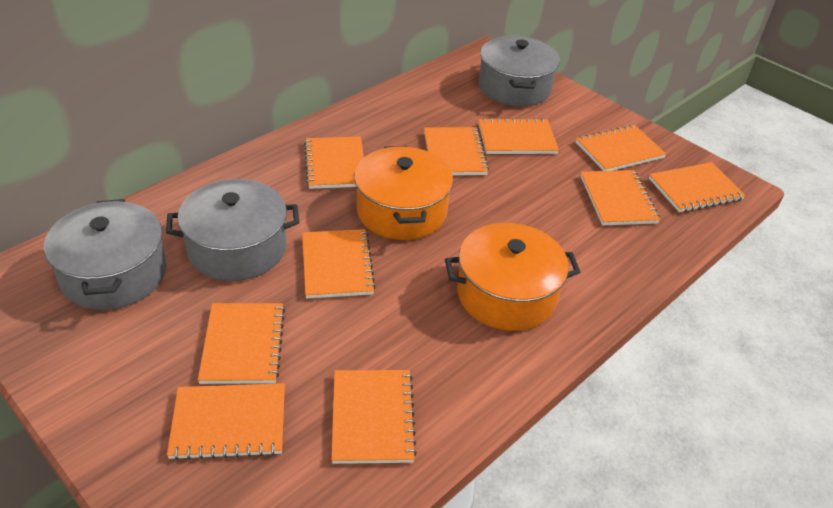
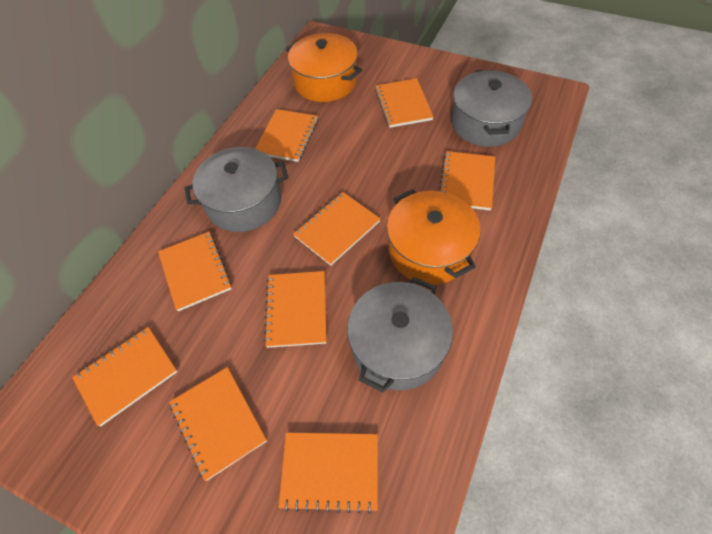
orange notebook: [167,383,285,460] [198,303,285,384] [302,229,376,298] [304,137,364,189] [331,370,417,464] [424,127,489,175] [478,118,559,154] [576,125,666,171] [580,170,660,225] [649,162,746,212] = 10 -> [72,327,178,427] [158,231,232,311] [169,367,267,481] [255,109,318,162] [264,271,326,348] [278,433,378,514] [293,192,381,266] [375,78,434,128] [439,151,495,210] = 9

